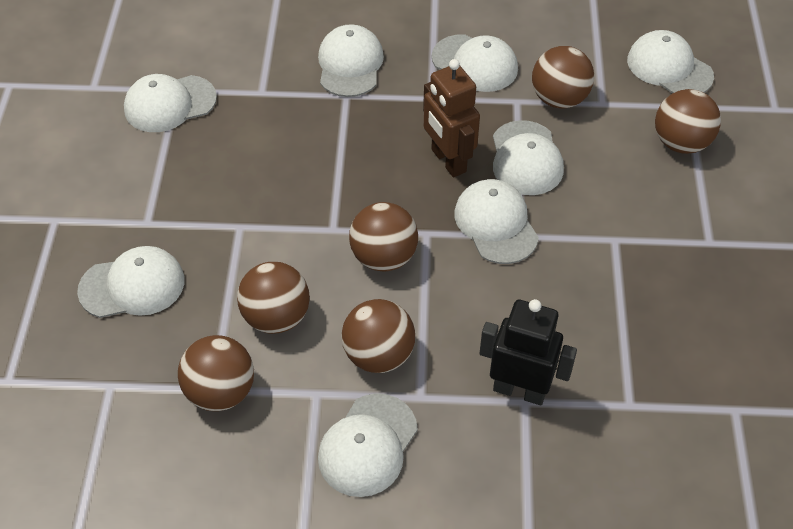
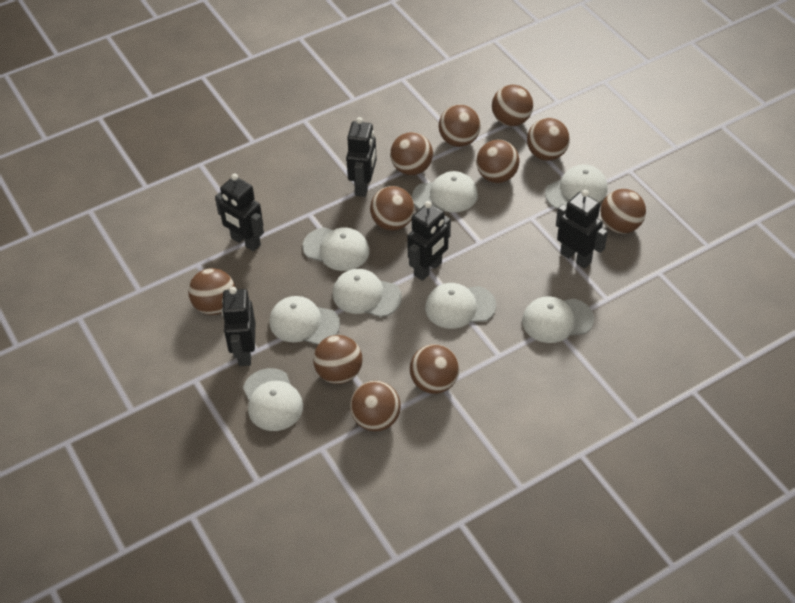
black robot: [479,299,577,405] = 1 -> [215,174,264,251] [221,287,255,366] [346,117,377,197] [407,201,451,281] [556,190,608,269] = 5
brown ball: [178,335,254,411] [237,262,310,334] [341,299,415,373] [349,202,418,271] [532,46,594,109] [655,89,721,154] = 6 -> [188,268,235,315] [313,335,362,384] [350,381,401,431] [370,186,415,231] [390,132,433,175] [410,344,459,394] [439,105,481,147] [476,140,519,183] [492,85,533,126] [527,118,570,161] [600,189,646,234] = 11
brown robot: [423,59,480,177] = 1 -> none = 0

